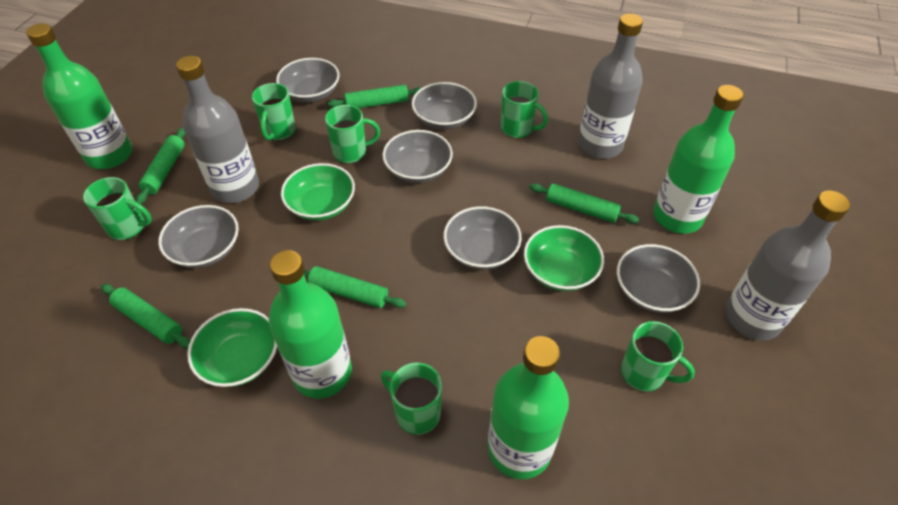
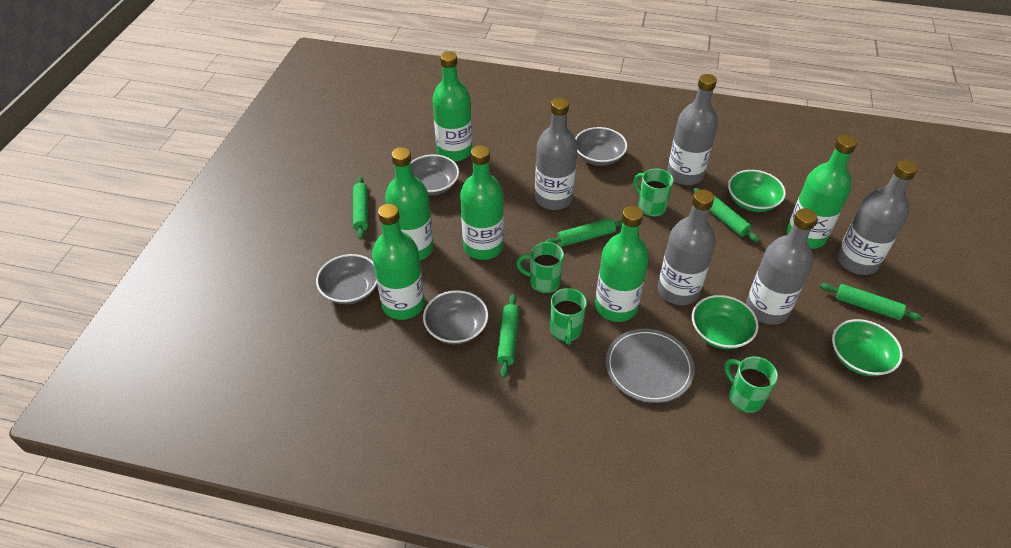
green bottle: [26,23,132,169] [269,250,352,399] [488,336,569,479] [653,85,743,234] = 4 -> [372,204,425,320] [385,147,434,260] [432,51,472,161] [460,145,504,260] [595,206,649,322] [786,135,857,249] = 6
green mug: [83,177,152,240] [252,83,296,141] [325,105,380,164] [381,362,442,435] [501,81,548,138] [621,321,695,392] = 6 -> [516,242,564,293] [550,288,587,345] [634,169,674,217] [724,356,778,413] = 4
grey bottle: [176,56,259,203] [578,13,643,159] [725,190,850,341] = 3 -> [535,98,578,210] [658,189,716,305] [667,74,718,185] [746,208,817,325] [837,160,918,275] = 5
grey bowl: [158,205,239,268] [276,58,340,102] [382,130,453,183] [412,82,477,129] [443,206,522,270] [617,244,700,313] = 6 -> [316,254,377,304] [411,154,459,196] [423,290,488,344] [575,127,627,166] = 4
grey plate: none = 0 -> [606,329,694,403] = 1

